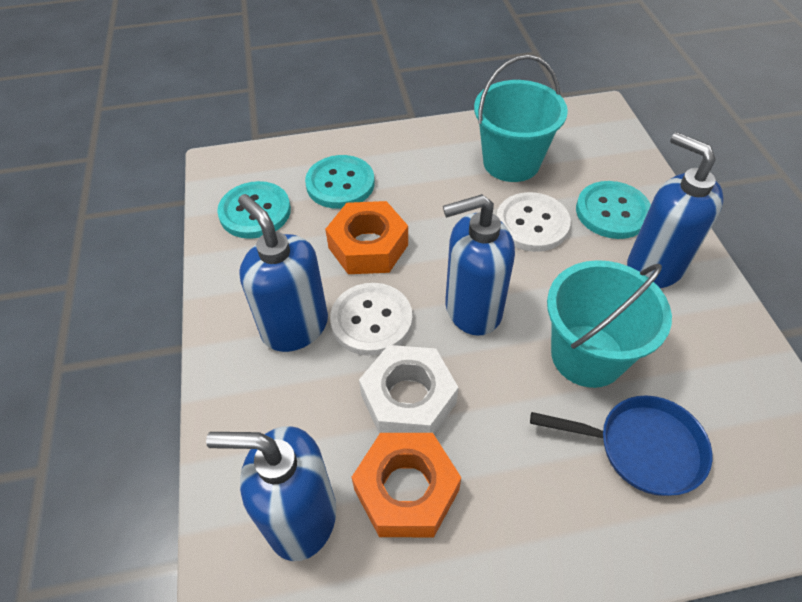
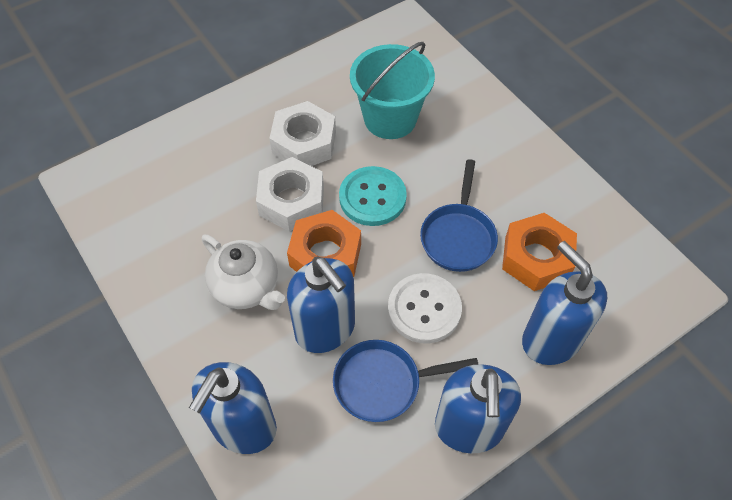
blue pan: [530,395,712,496] = 1 -> [333,340,479,422] [420,159,498,272] = 2
turquoise bucket: [474,55,568,182] [547,260,672,388] = 2 -> [350,42,435,139] = 1
turquoise button: [217,181,291,239] [305,155,375,209] [576,181,651,239] = 3 -> [339,166,407,226] = 1
white button: [330,283,412,356] [497,192,571,252] = 2 -> [388,273,462,343] = 1
white nut: [359,345,458,434] = 1 -> [256,157,324,232] [269,101,336,166] = 2
white teapot: none = 0 -> [202,235,285,310] = 1

